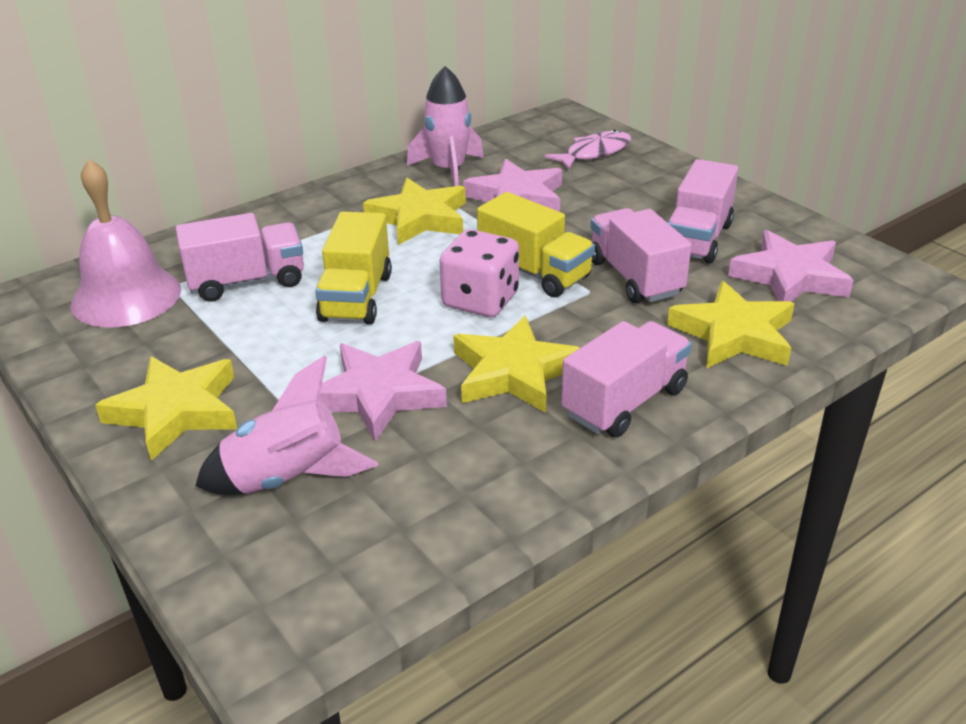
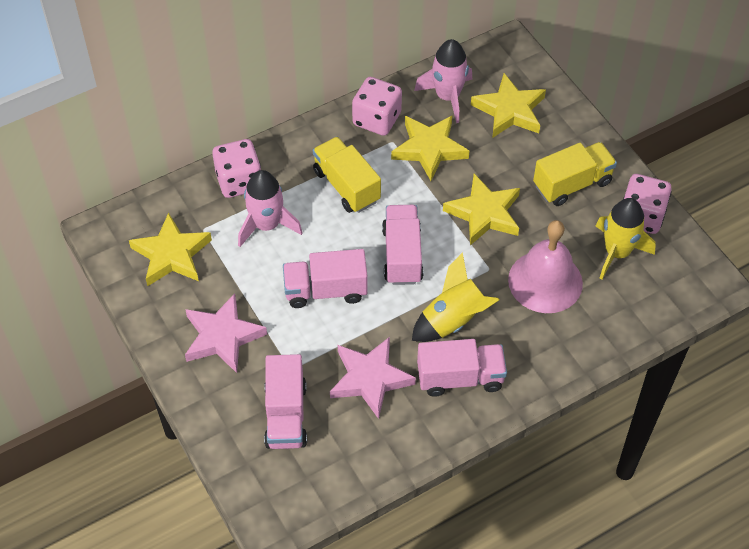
pink dice: [439,229,519,317] = 1 -> [212,139,261,198] [352,77,402,136] [623,174,672,234] = 3
pink fish: [545,130,631,170] = 1 -> none = 0
pink star: [319,341,447,442] [463,159,562,212] [728,230,854,302] = 3 -> [185,293,267,373] [330,337,416,419] = 2
yellow rocket: none = 0 -> [412,252,499,342] [596,198,656,280] = 2

